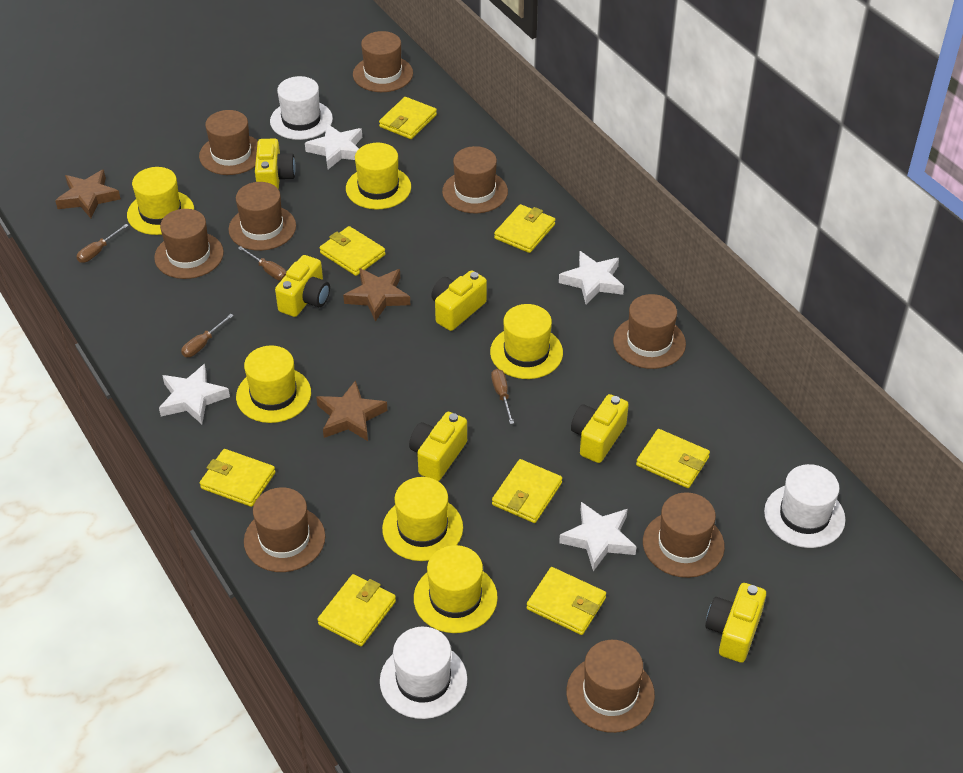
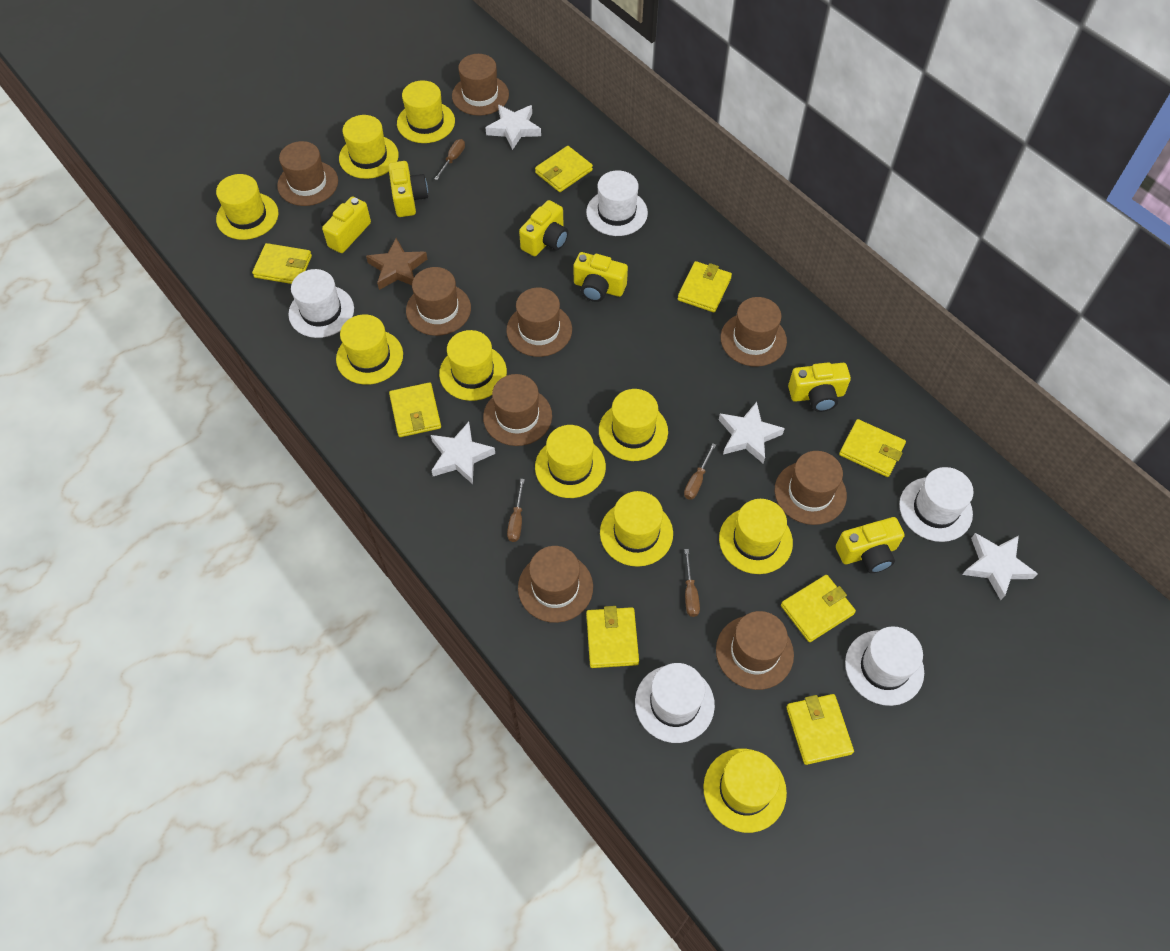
brown star: [55,169,121,218] [316,380,388,441] [343,268,410,322] = 3 -> [366,238,427,290] = 1
white hat: [270,76,333,140] [380,627,467,719] [764,464,846,548] = 3 -> [288,269,354,338] [586,170,648,236] [635,663,715,743] [845,626,924,706] [899,467,974,542] = 5
yellow hat: [127,167,194,235] [236,345,311,423] [346,143,411,210] [382,477,463,561] [414,545,498,633] [490,304,563,379] = 6 -> [216,174,278,240] [336,314,403,385] [339,115,399,179] [397,81,455,143] [439,330,507,401] [535,425,606,498] [599,389,668,461] [600,491,673,567] [703,749,787,833] [719,499,793,574] = 10

